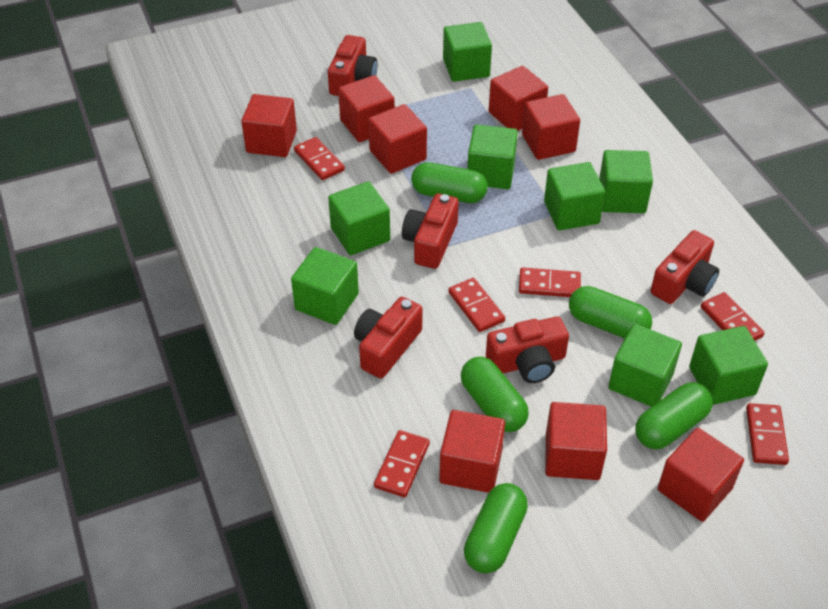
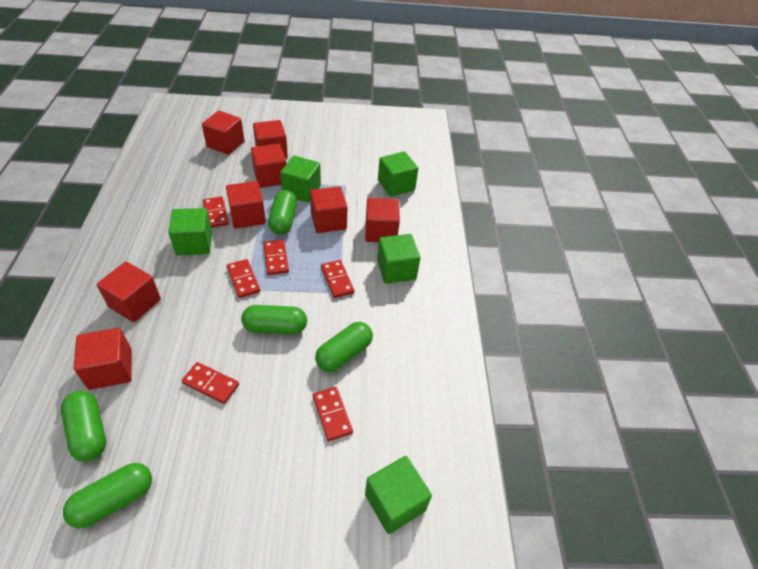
green cube: [291,247,359,325] [328,181,390,255] [443,22,492,82] [467,124,518,189] [544,162,605,231] [599,150,653,213] [608,324,682,407] [689,326,768,405] = 8 -> [168,208,212,256] [280,156,321,203] [365,456,432,534] [377,234,420,284] [378,151,418,197] = 5
red camera: [328,35,377,96] [354,297,422,378] [402,193,459,269] [486,316,569,383] [651,230,719,304] = 5 -> none = 0

